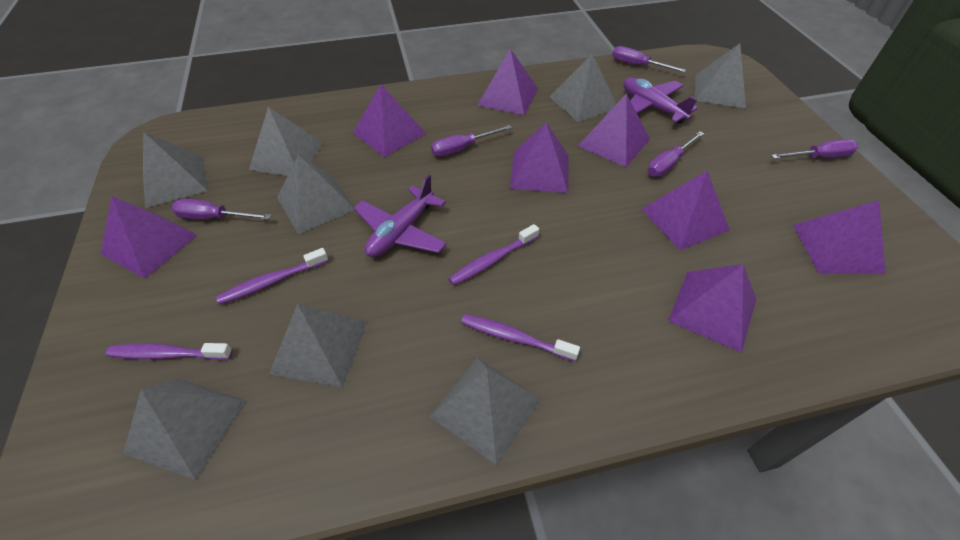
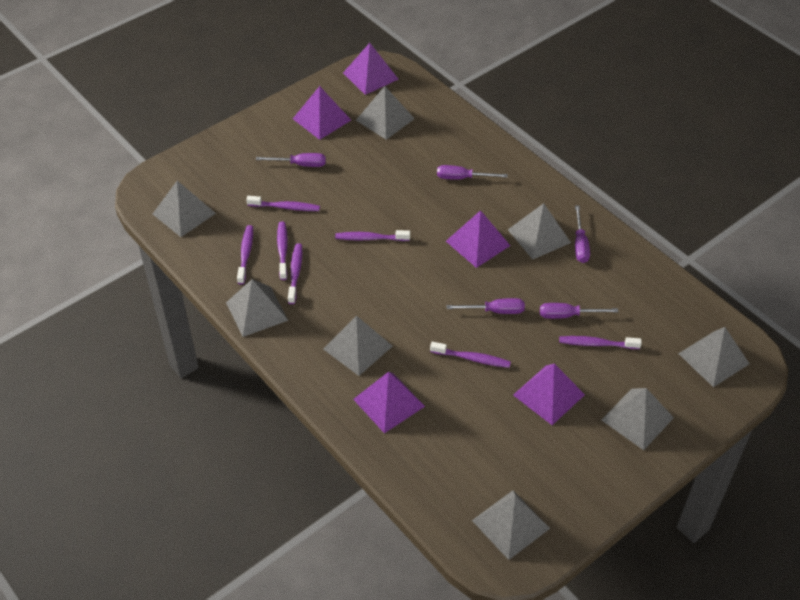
purple plane: [354,174,447,257] [624,78,698,124] = 2 -> none = 0
purple pyramid: [101,196,197,279] [353,84,426,157] [477,48,538,115] [510,123,569,193] [578,93,650,167] [642,171,729,250] [668,264,756,353] [793,200,886,274] = 8 -> [293,86,351,140] [343,43,399,95] [353,372,425,433] [446,210,511,268] [513,364,585,425] = 5
purple toothbrush: [106,343,233,360] [216,248,328,305] [449,224,539,285] [461,314,580,361] = 4 -> [237,225,253,285] [246,196,320,211] [277,221,288,280] [288,243,303,304] [335,230,410,241] [430,342,511,368] [559,336,642,349] = 7

